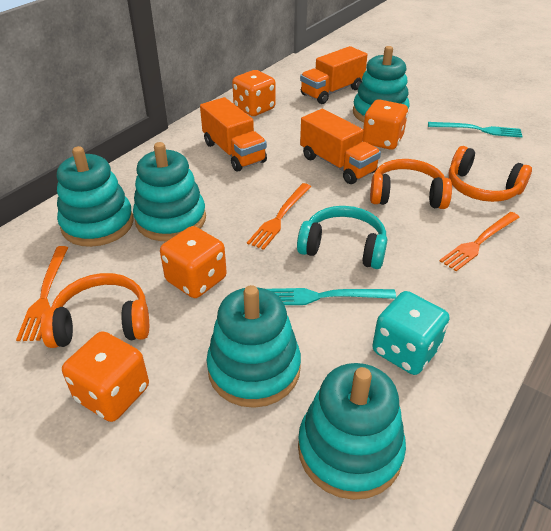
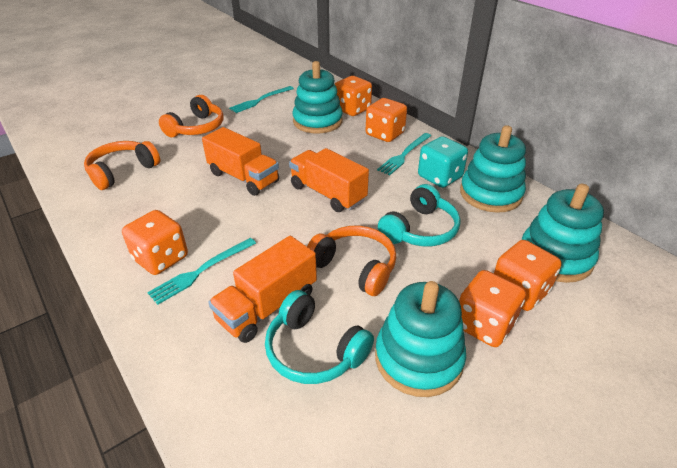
orange dice: [62,331,149,422] [160,226,227,298] [232,70,276,116] [362,99,408,150] = 4 -> [122,210,188,275] [334,76,372,116] [366,98,407,142] [459,270,526,347] [494,240,562,311] = 5
orange fork: [16,246,68,341] [247,183,311,250] [440,212,520,271] = 3 -> none = 0
turquoise fork: [267,288,396,305] [428,122,523,138] = 2 -> [147,238,256,305] [229,86,294,113] [377,133,431,175] = 3
turquoise headphones: [297,206,387,269] = 1 -> [265,290,374,384] [378,184,461,246] = 2
turquoise stacking toy: [57,146,133,247] [133,142,206,241] [206,285,301,408] [298,363,406,500] [353,46,409,123] = 5 -> [293,61,343,133] [375,281,466,397] [460,125,526,213] [522,184,604,283] = 4

